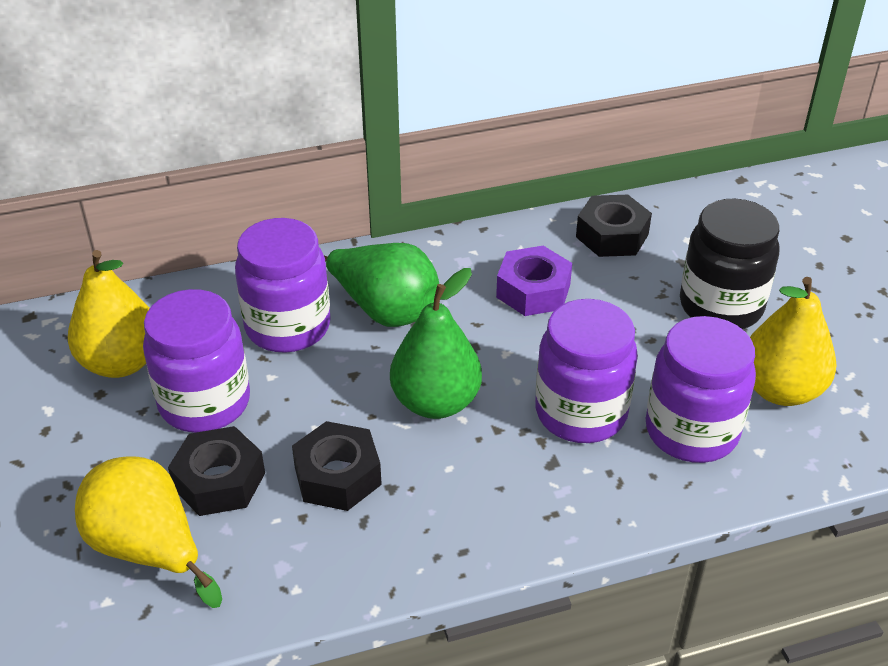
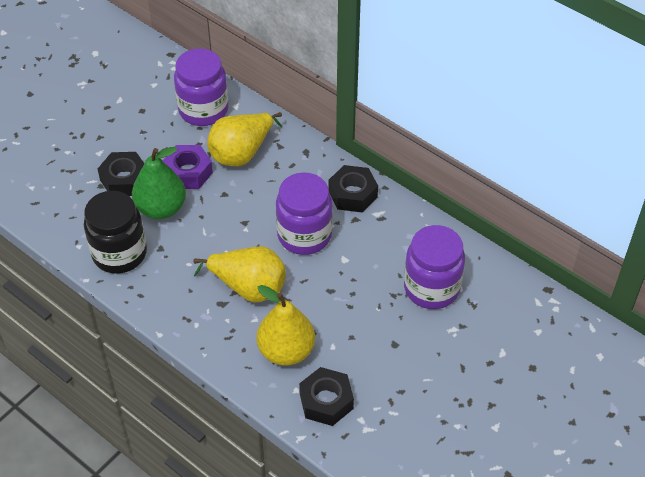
green pear: [324,243,439,327] [390,268,482,419] = 2 -> [132,147,186,219] = 1
purple jar: [143,289,250,433] [235,218,331,353] [535,299,638,443] [646,316,756,463] = 4 -> [174,48,229,126] [276,172,333,255] [404,225,465,309] = 3

